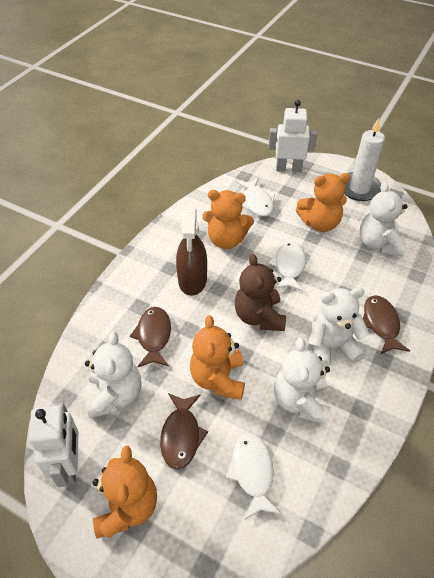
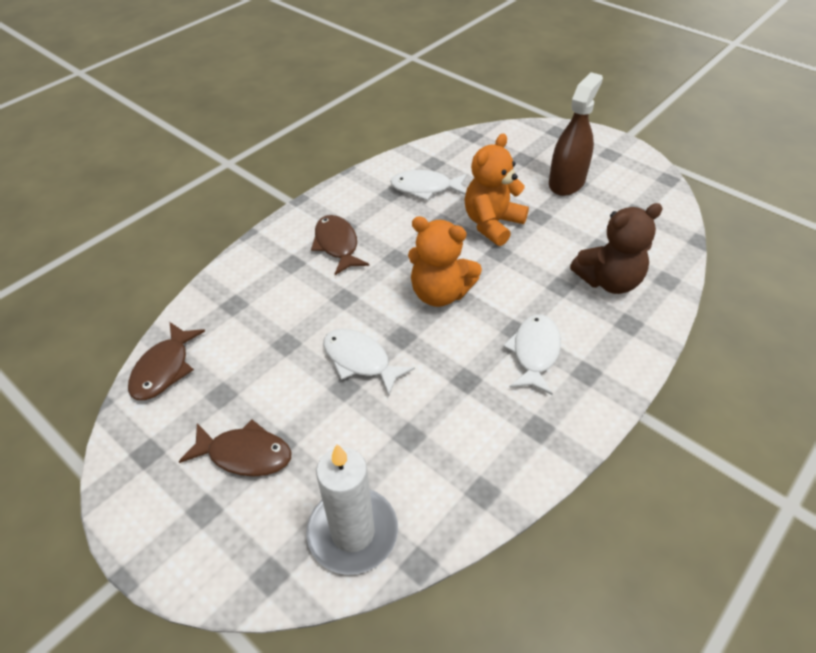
orange teddy bear: [93,446,157,539] [190,315,245,400] [202,190,254,249] [296,173,350,232] = 4 -> [408,216,482,307] [464,134,529,246] = 2
white robot: [29,403,78,487] [269,100,317,172] = 2 -> none = 0
white teddy bear: [85,331,141,418] [274,338,330,424] [309,287,370,367] [360,181,408,257] = 4 -> none = 0

